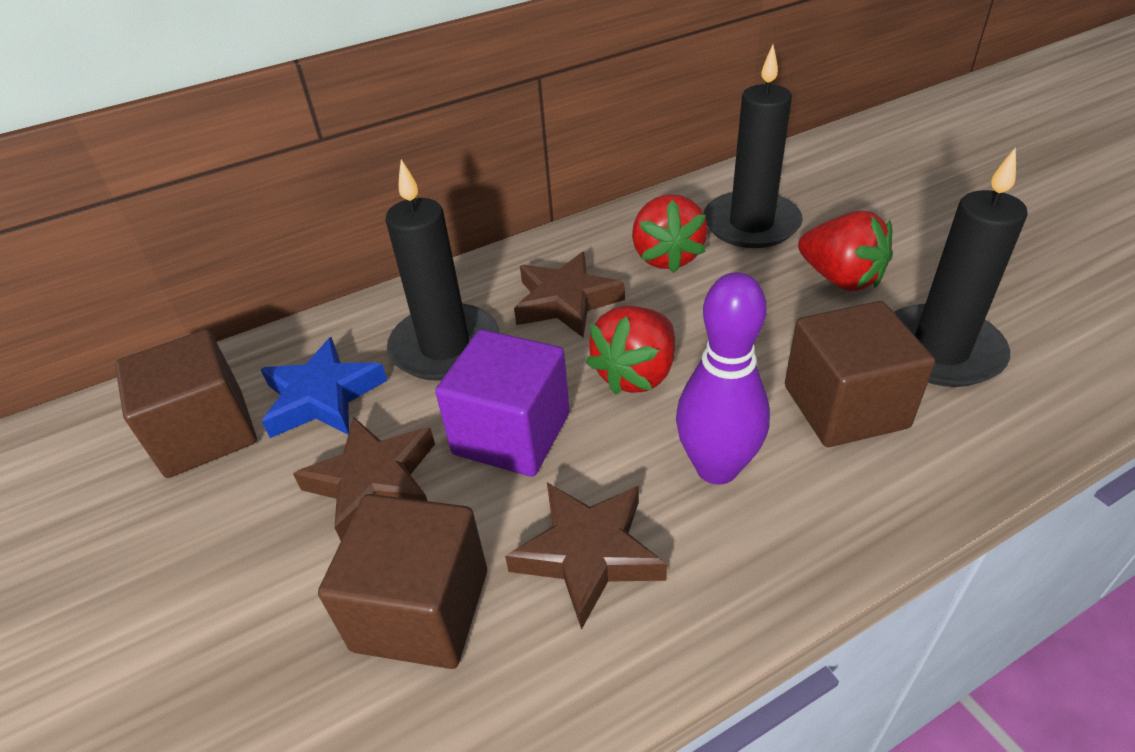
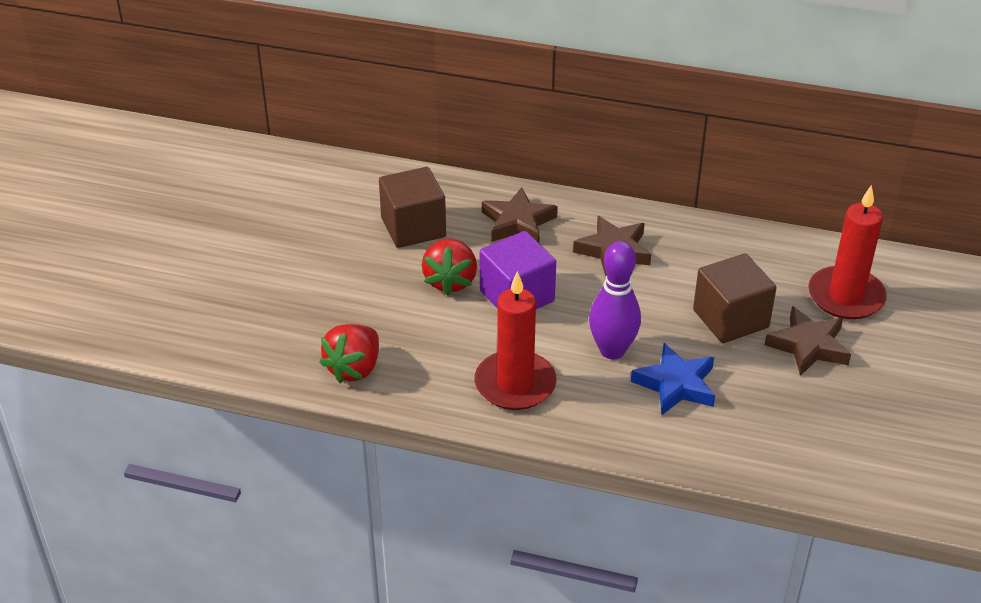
black candle: [385,159,499,381] [704,45,803,248] [894,147,1028,387] = 3 -> none = 0
brown cube: [115,329,257,478] [318,494,487,669] [785,301,935,447] = 3 -> [379,167,446,248] [693,254,776,343] = 2
red candle: none = 0 -> [475,271,557,410] [808,185,887,319] = 2
red strawberry: [586,306,675,395] [632,194,708,273] [798,211,893,291] = 3 -> [319,324,379,383] [422,239,477,296] = 2

